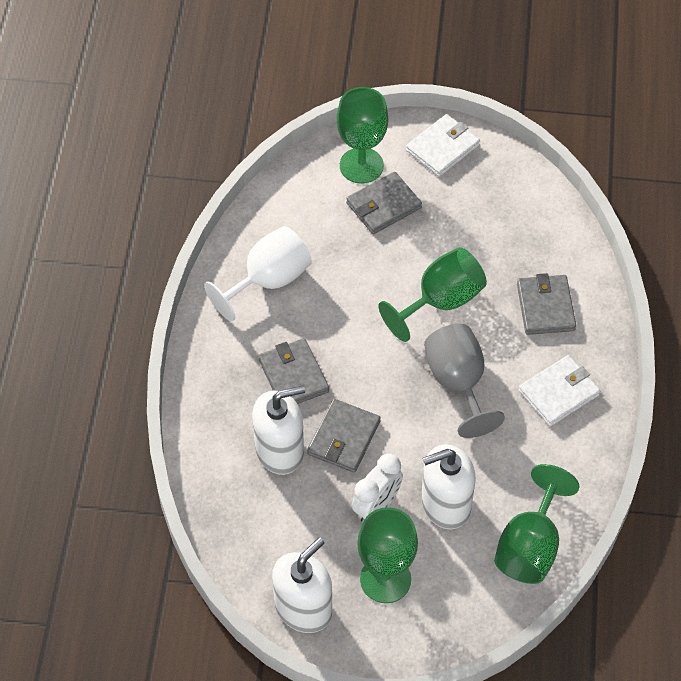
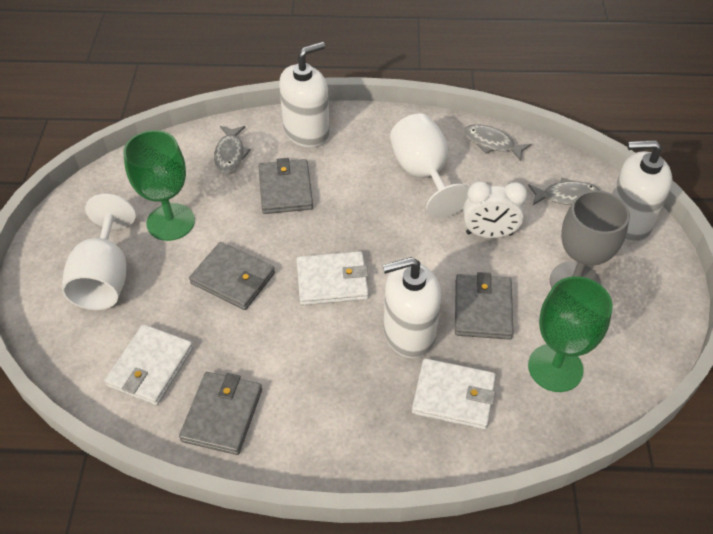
green goblet: [337,87,388,184] [357,507,418,603] [379,247,487,342] [494,464,580,584] = 4 -> [123,130,195,241] [528,276,613,392] = 2
grey fish: none = 0 -> [214,126,251,174] [464,124,531,161] [528,177,600,205] = 3
white goblet: [204,226,312,321] = 1 -> [62,194,136,310] [390,113,469,219] = 2
white wallet: [406,114,480,177] [519,355,600,426] = 2 -> [104,324,193,406] [296,251,369,306] [412,358,496,430] = 3

